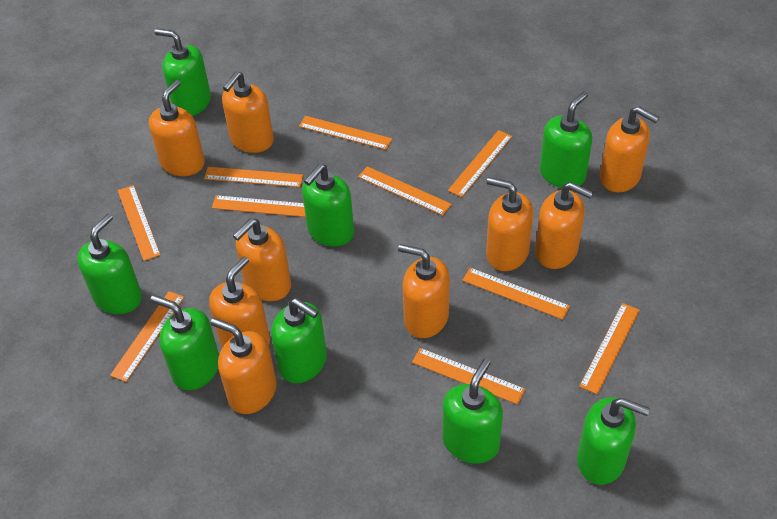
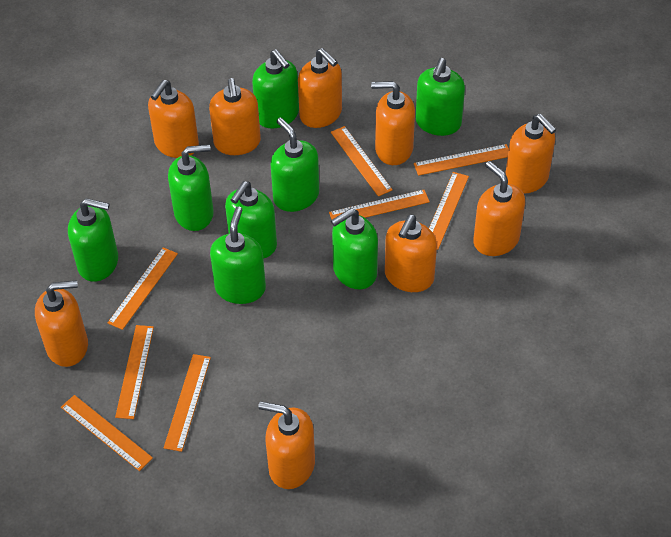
orange ruler: [110,291,184,382] [118,185,160,261] [204,167,303,187] [212,195,306,217] [299,116,392,150] [358,166,452,215] [412,348,525,405] [448,130,512,197] [462,268,570,320] [579,303,640,395] = 10 -> [61,395,153,471] [108,247,178,330] [115,325,154,419] [164,354,211,452] [329,190,430,220] [331,126,393,196] [414,144,509,176] [429,172,469,250] = 8

